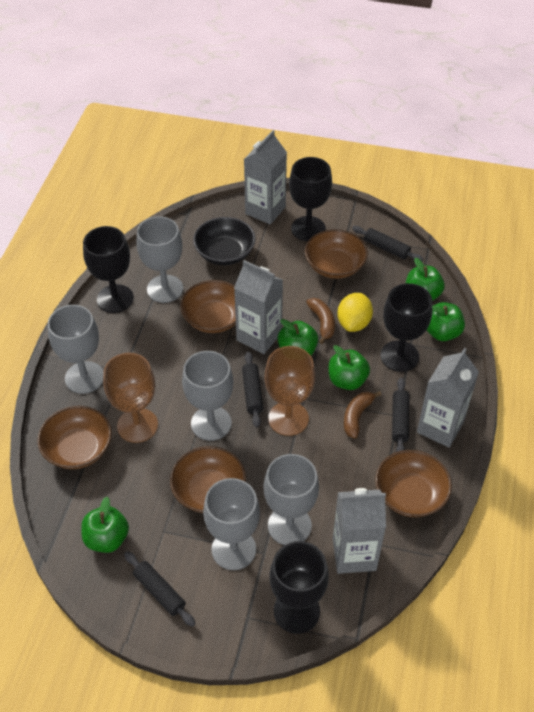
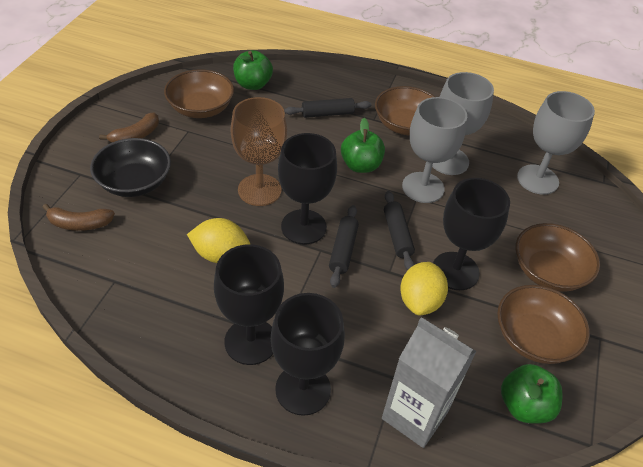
black rolling pin: [124,551,196,627] [242,352,263,427] [352,226,423,262] [392,378,409,452] = 4 -> [284,98,371,118] [329,205,359,288] [384,191,415,270] = 3
brown bowl: [37,406,112,469] [170,446,246,513] [180,280,236,333] [305,229,368,279] [375,450,452,517] = 5 -> [164,69,234,118] [375,86,435,135] [497,285,590,364] [516,223,600,292] = 4
brown goblet: [103,353,158,443] [264,346,315,436] = 2 -> [231,97,287,206] = 1
green apple: [81,497,129,553] [277,319,319,355] [328,345,370,390] [406,258,445,301] [427,302,465,341] = 5 -> [233,50,273,90] [341,118,385,173] [501,364,563,424] = 3
grey carton: [234,260,283,354] [244,130,287,225] [333,488,386,574] [417,348,479,448] = 4 -> [382,317,477,448] = 1
grey goblet: [48,305,103,394] [136,216,183,303] [182,351,233,441] [203,478,260,570] [264,454,319,545] = 5 -> [402,97,467,203] [432,72,494,175] [517,91,595,195] = 3
yellow lemon: [337,293,373,332] = 1 -> [187,218,250,263] [400,262,448,315] = 2

